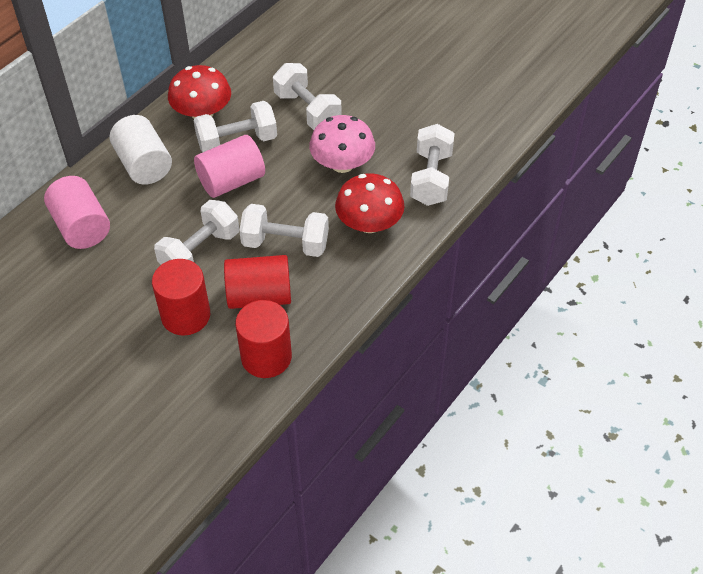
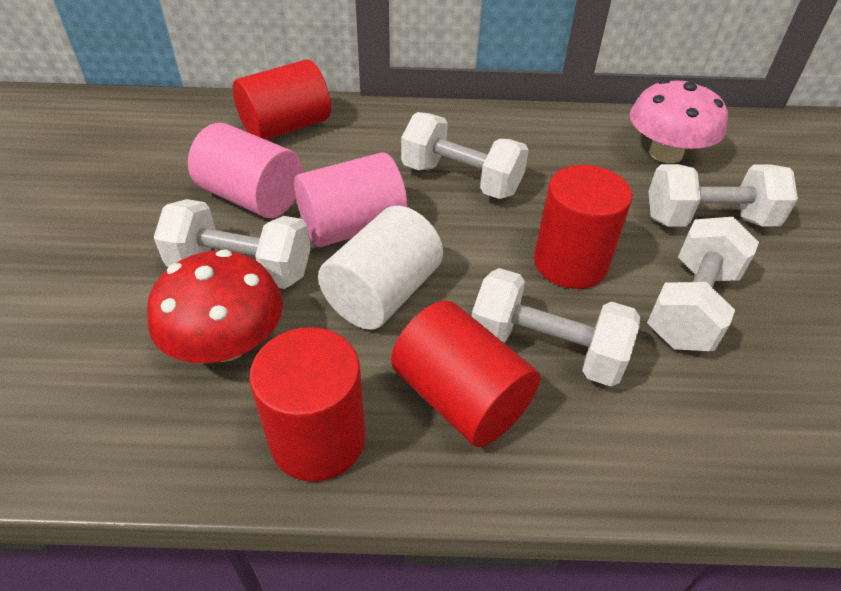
red cylinder: [152,259,210,336] [224,255,291,309] [235,300,292,378] = 3 -> [233,60,331,140] [249,327,365,482] [391,301,540,447] [534,165,632,289] = 4
red mushroom: [168,65,231,119] [335,173,405,233] = 2 -> [147,249,283,363] = 1

